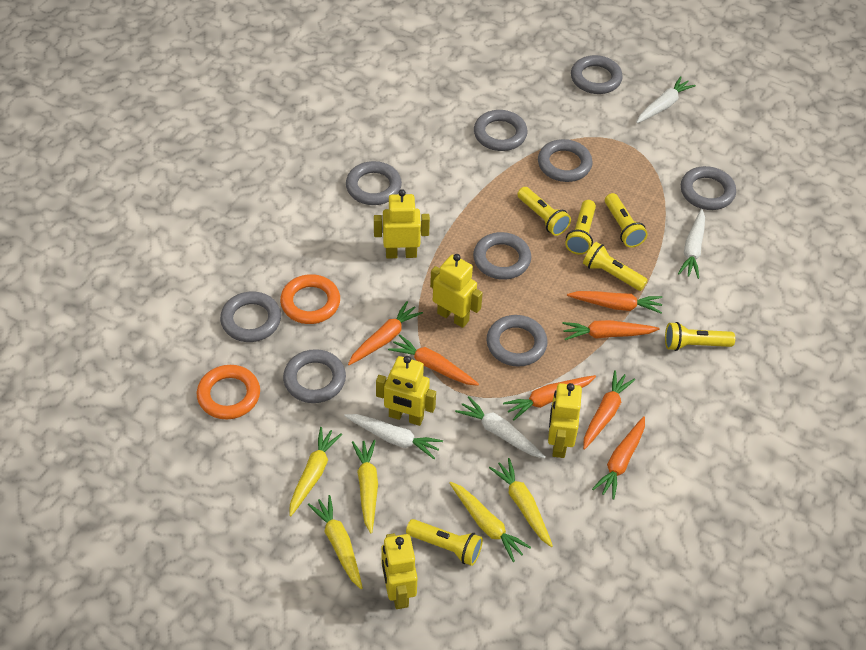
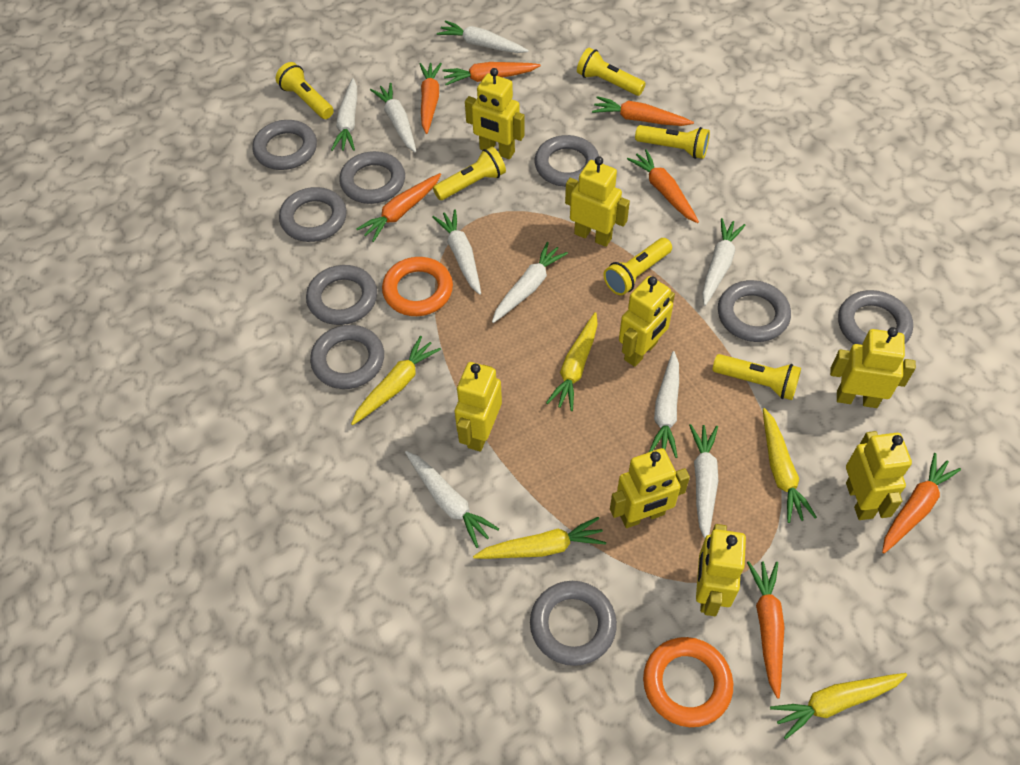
white carrot: [344,414,443,459] [455,396,546,458] [636,76,696,123] [678,209,705,279] = 4 -> [331,78,357,151] [370,83,416,153] [405,451,499,548] [432,209,481,295] [437,20,529,53] [492,242,568,323] [649,351,679,458] [689,424,718,539] [702,218,746,306] = 9
yellow robot: [374,189,430,259] [376,356,436,426] [381,533,417,609] [430,254,483,328] [548,383,582,458] = 5 -> [455,362,502,452] [465,68,525,159] [565,156,630,247] [610,448,690,528] [619,276,675,367] [696,524,746,616] [830,327,916,408] [846,431,912,520] = 8

